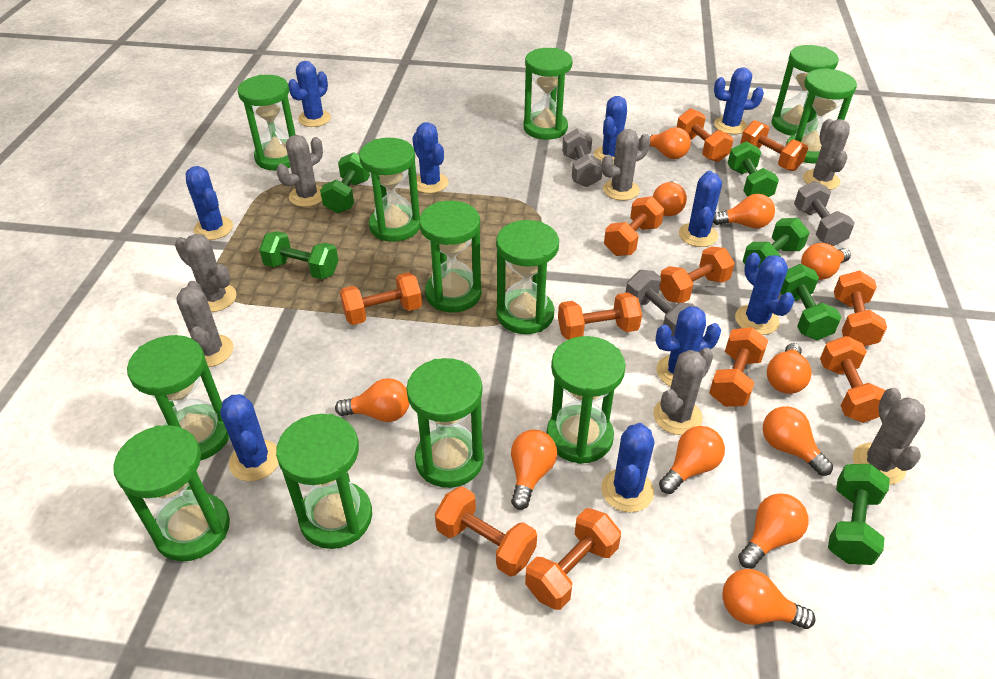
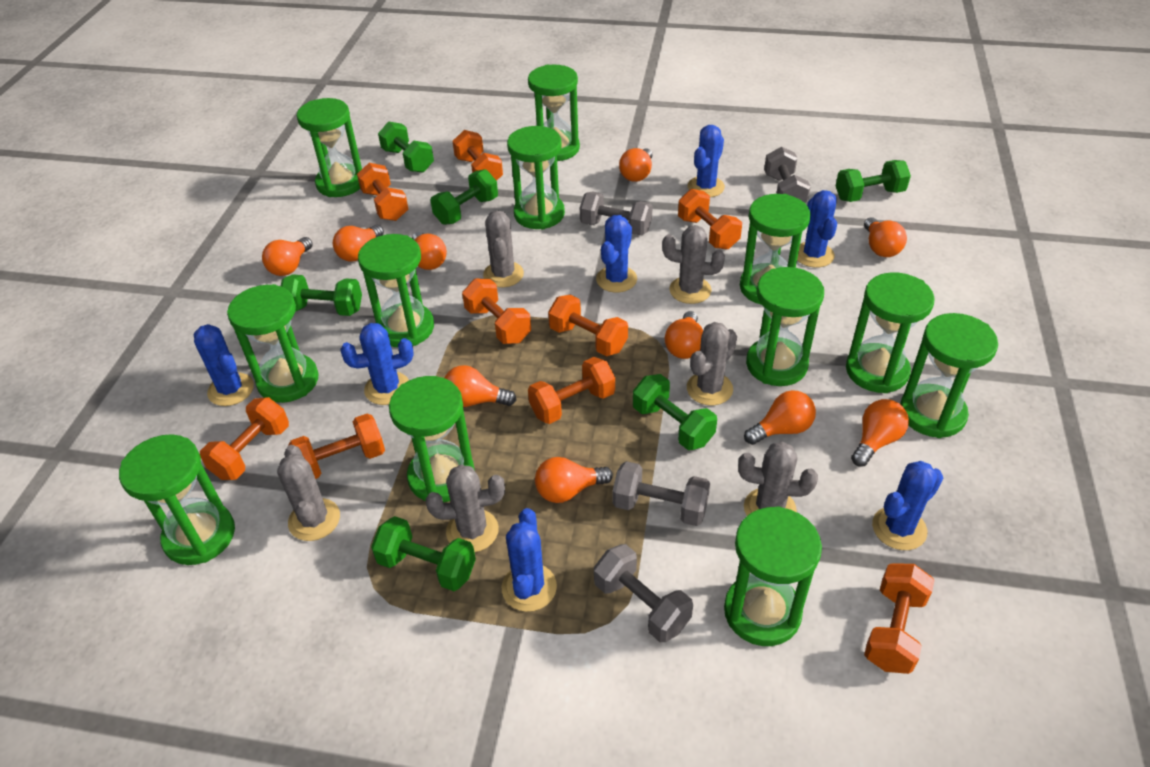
blue cactus: [186,166,233,240] [220,394,279,481] [288,61,331,127] [412,122,449,193] [594,96,627,165] [601,423,654,513] [656,306,721,386] [679,171,722,247] [714,67,764,134] [735,253,795,335] = 10 -> [194,324,254,406] [340,323,414,405] [502,508,557,612] [596,215,637,293] [688,125,725,197] [797,190,837,268] [872,461,943,550] = 7
grey cactus: [175,234,236,312] [176,281,233,367] [276,135,323,207] [602,129,650,201] [653,348,713,435] [803,119,850,190] [853,388,925,485] = 7 -> [277,445,340,541] [426,465,505,552] [483,210,524,287] [662,225,725,304] [687,322,737,406] [738,442,818,516] = 6
grey dumbbell: [562,128,602,187] [625,270,696,336] [794,181,855,246] = 3 -> [580,191,653,235] [594,544,693,642] [613,461,710,526] [764,147,811,203] = 4
orange dumbbell: [340,272,422,325] [435,486,537,576] [525,508,621,610] [558,292,642,340] [604,196,664,256] [660,247,735,303] [677,108,733,162] [709,327,768,407] [740,120,808,171] [820,336,886,423] [834,271,887,346] = 11 -> [200,397,289,480] [288,414,385,479] [357,163,408,221] [452,130,503,181] [462,279,531,344] [528,357,615,424] [548,295,628,356] [678,189,742,249] [864,563,935,674] = 9
orange light bulb: [335,378,410,422] [511,430,557,510] [643,127,691,159] [653,181,687,216] [659,426,725,494] [713,194,775,228] [722,569,815,629] [738,493,808,569] [763,406,833,476] [767,343,812,394] [801,243,851,280] = 11 -> [262,237,313,276] [333,225,384,261] [412,232,447,270] [445,365,517,407] [535,457,613,503] [619,148,653,182] [665,311,703,359] [744,390,816,445] [851,399,909,467] [864,217,907,257] = 10

